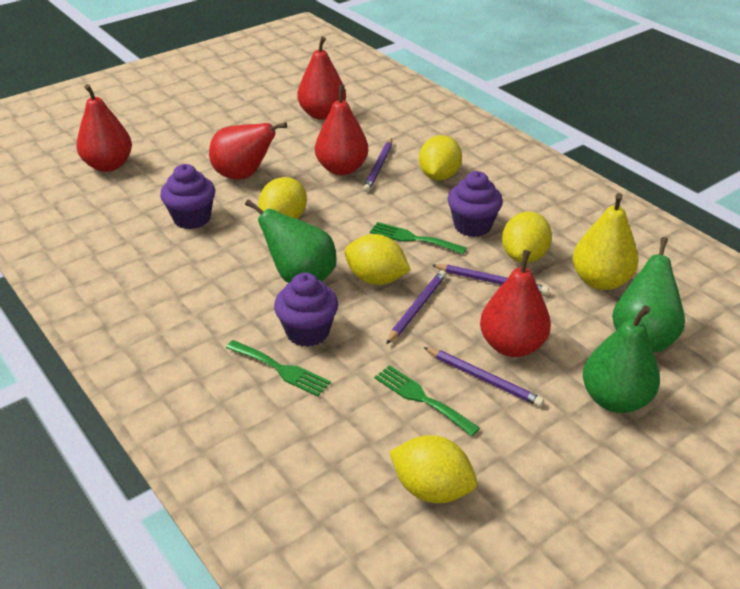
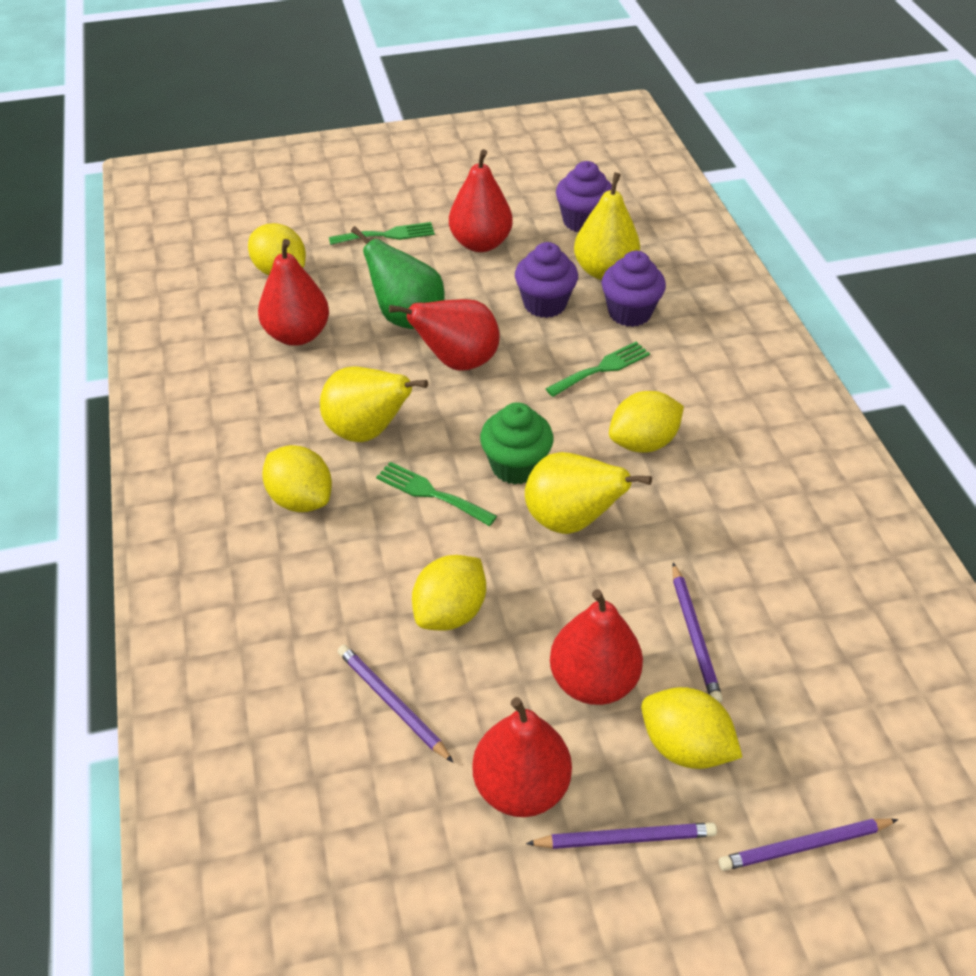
green cupcake: none = 0 -> [480,402,554,484] = 1
green pear: [245,199,337,283] [583,305,660,413] [612,237,685,352] = 3 -> [351,226,445,329] = 1
yellow pear: [573,193,639,290] = 1 -> [320,367,428,442] [525,452,652,534] [574,172,640,280] = 3

